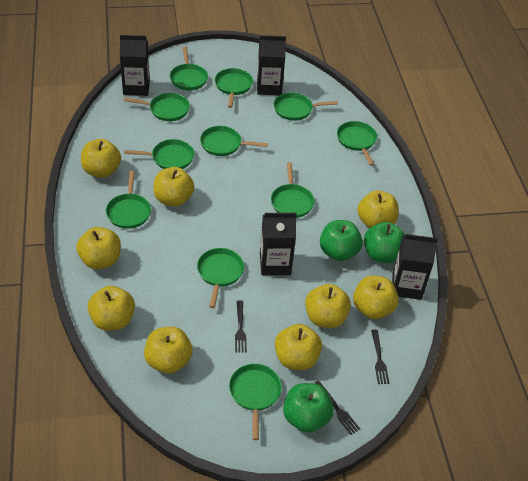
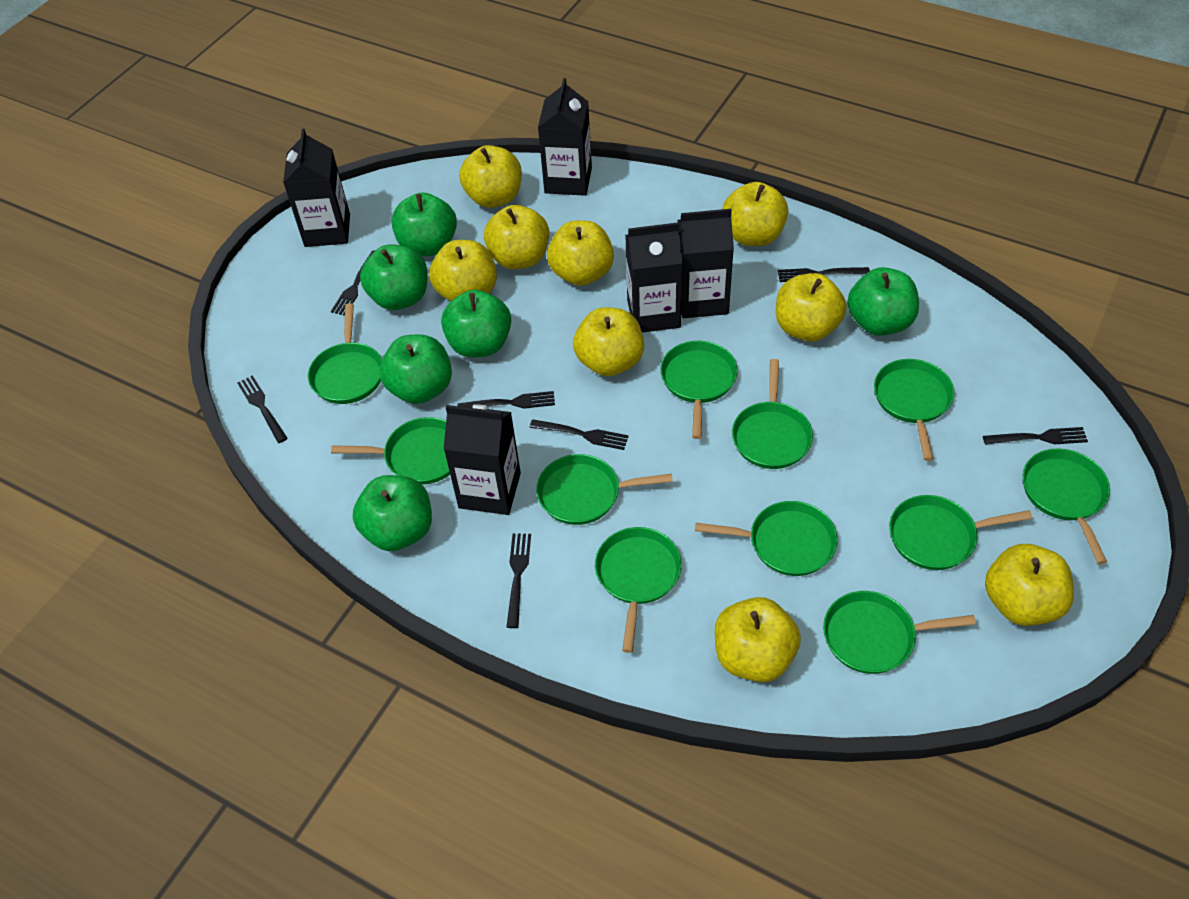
black carton: [120,35,150,96] [257,35,286,95] [260,213,296,275] [392,234,438,300] = 4 -> [283,129,350,247] [444,404,521,515] [538,78,592,196] [625,222,683,333] [678,209,734,318] = 5
black fork: [235,300,247,353] [314,380,360,435] [371,330,389,384] = 3 -> [237,375,288,443] [331,250,375,316] [457,391,555,409] [507,533,531,628] [530,419,628,450] [778,267,870,282] [983,427,1088,445] = 7
green apple: [283,383,334,433] [320,220,363,261] [364,222,405,263] = 3 -> [353,475,432,551] [360,244,427,310] [379,335,452,404] [392,193,457,256] [441,290,511,357] [847,267,919,336] = 6

